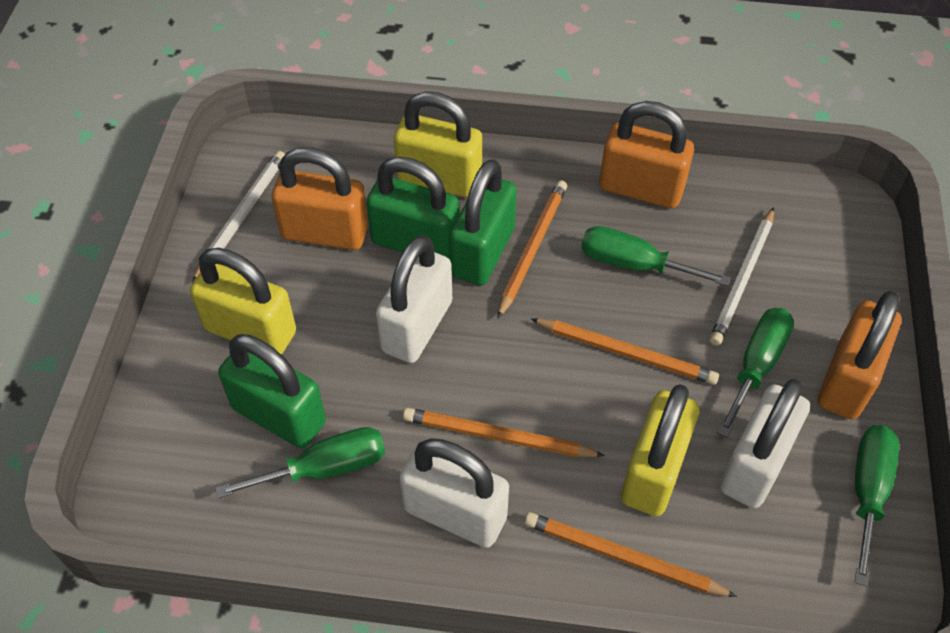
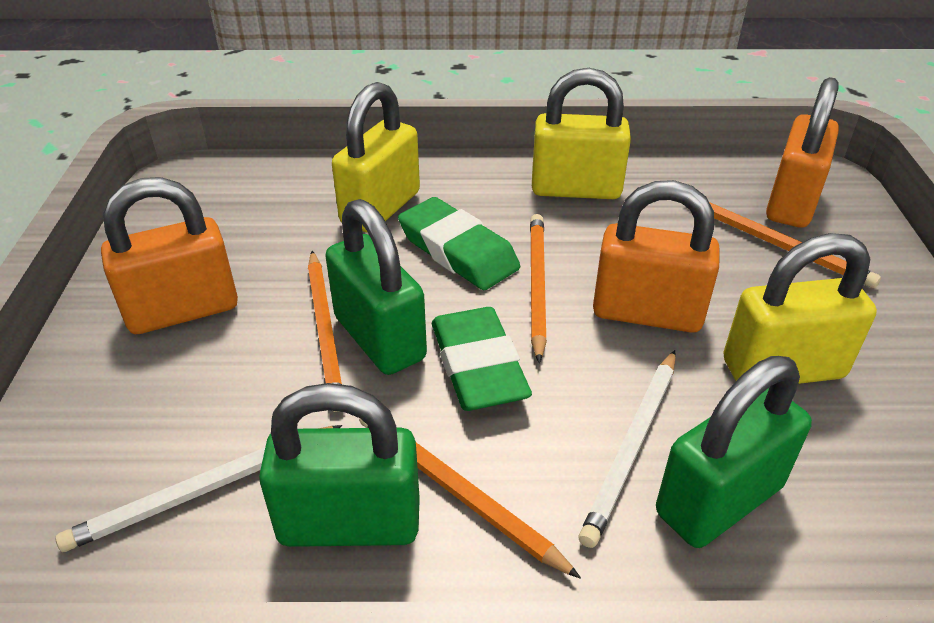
green eraser: none = 0 -> [398,197,520,290] [432,307,532,411] = 2
green screwdriver: [215,427,385,498] [581,226,731,286] [717,308,794,437] [855,425,899,586] = 4 -> none = 0
white padlock: [376,235,452,363] [399,438,509,548] [720,379,810,508] = 3 -> none = 0

